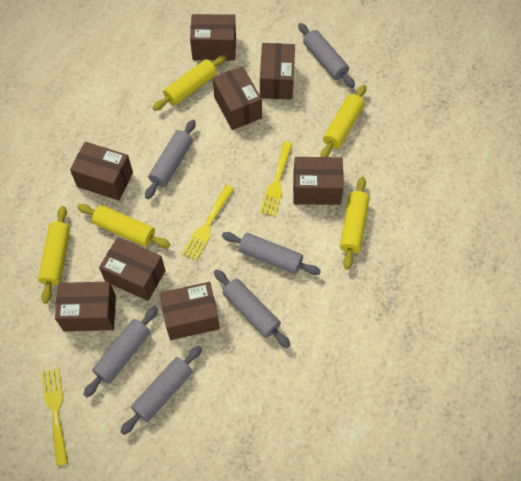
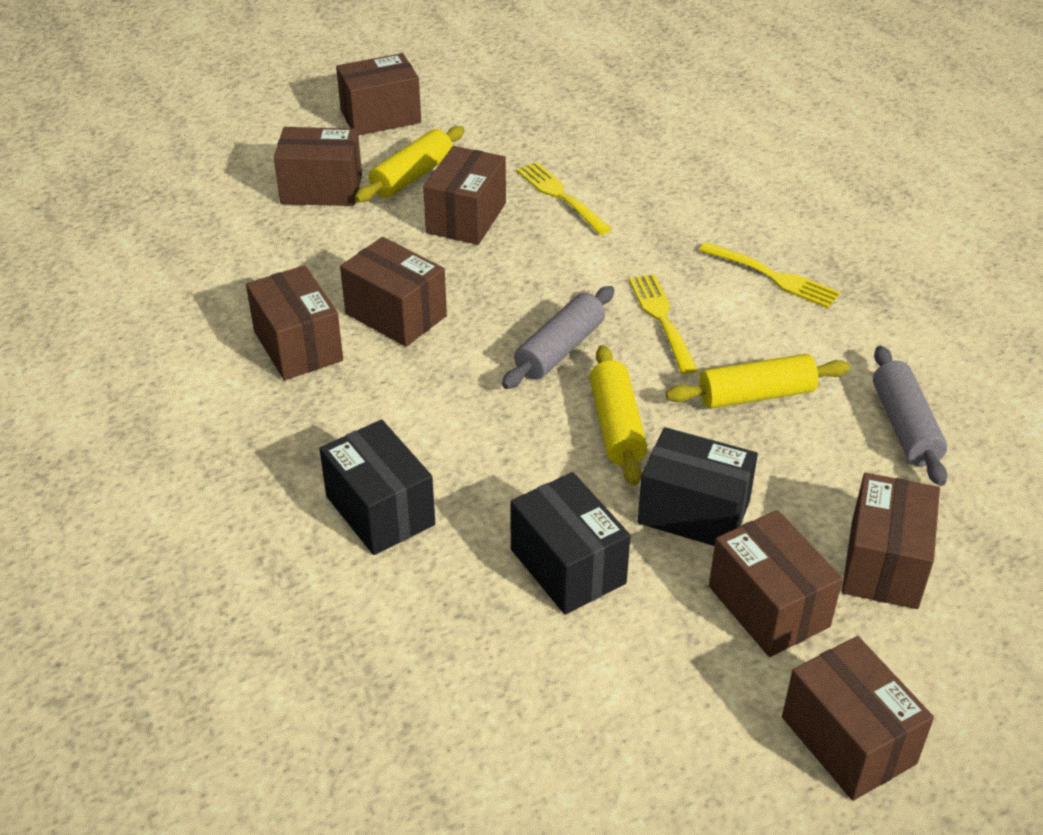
black box: none = 0 -> [319,420,435,555] [510,472,631,614] [638,427,758,546] = 3
grey rolling pin: [83,306,158,397] [120,346,202,435] [145,120,196,199] [214,269,290,348] [222,232,321,275] [298,23,355,88] = 6 -> [502,286,614,389] [873,346,947,486] = 2
yellow rolling pin: [38,206,70,304] [77,204,170,248] [153,55,227,111] [321,85,366,157] [340,177,369,270] = 5 -> [355,126,465,202] [590,345,647,486] [666,354,850,408] = 3

